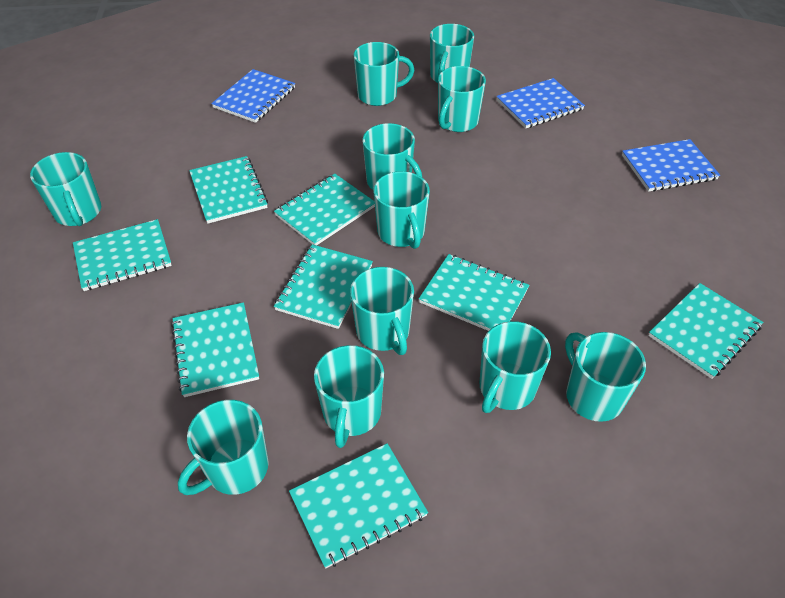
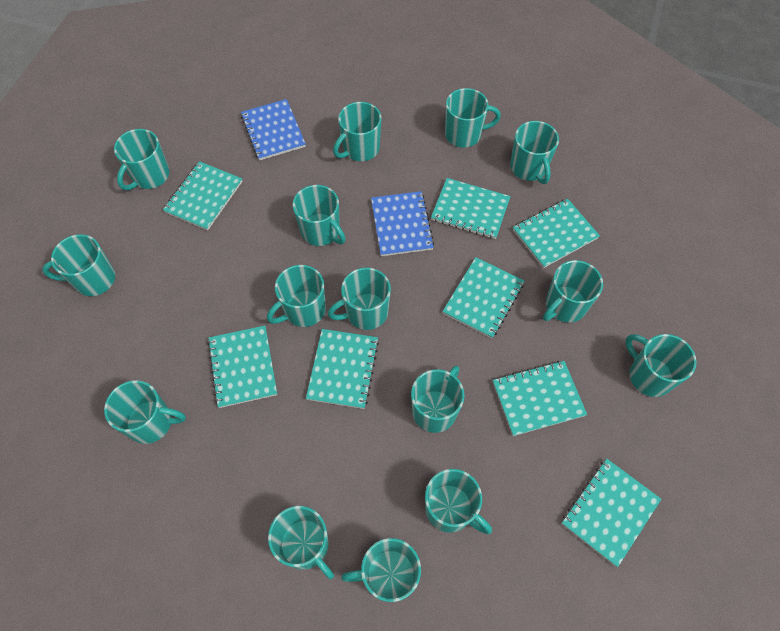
blue notebook: [211,69,295,123] [496,78,585,128] [622,139,720,192] = 3 -> [241,99,306,161] [371,191,434,256] = 2
turquoise mug: [30,152,101,226] [178,400,269,495] [314,345,384,448] [350,267,414,355] [353,42,414,106] [363,123,422,190] [374,171,430,249] [430,24,474,83] [438,66,486,132] [480,321,551,413] [565,332,646,422] = 11 -> [42,234,115,296] [104,380,186,444] [114,129,169,190] [267,265,326,327] [268,506,334,579] [293,185,346,246] [328,268,391,330] [333,102,381,161] [341,538,421,602] [411,365,465,433] [425,469,492,534] [445,88,501,148] [510,121,559,184] [543,260,603,322] [625,334,697,397] = 15

